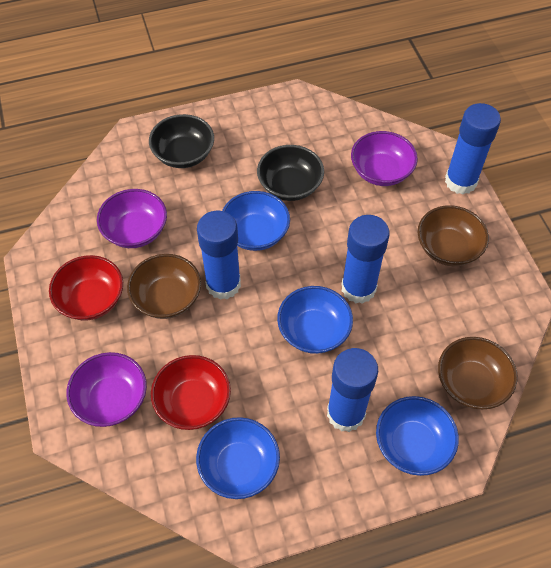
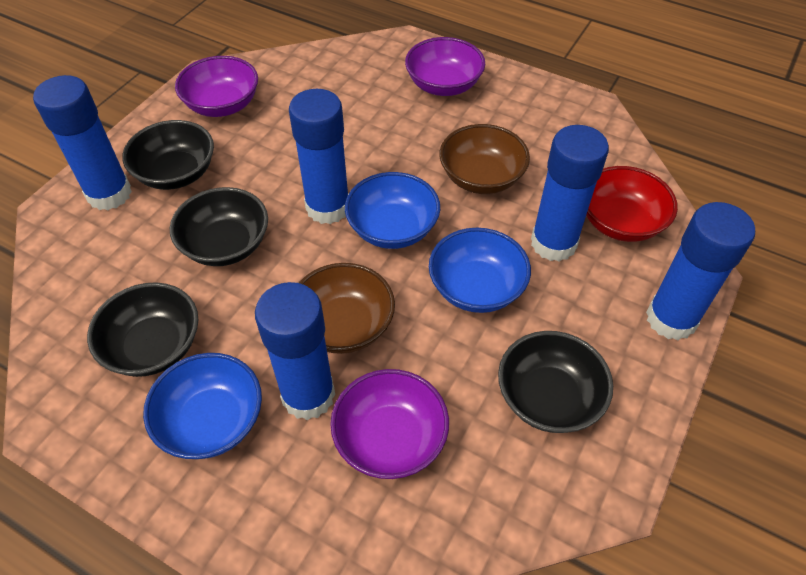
black bowl: [149,114,214,168] [257,145,324,201] = 2 -> [87,282,198,377] [122,120,214,190] [170,187,268,266] [498,331,613,433] = 4
blue bowl: [196,417,280,499] [222,191,290,251] [277,286,353,354] [376,396,459,476] = 4 -> [143,353,262,459] [345,172,440,249] [429,228,531,313] = 3
blue glue stick: [197,211,241,300] [327,348,378,432] [341,215,390,304] [445,103,501,195] = 4 -> [33,75,132,210] [255,282,335,420] [289,89,349,224] [531,125,609,262] [646,202,755,340] = 5
brown bowl: [127,254,201,319] [418,205,489,266] [438,337,518,410] = 3 -> [299,263,395,354] [440,124,530,194] = 2
red bowl: [49,255,123,321] [151,355,231,430] = 2 -> [586,166,678,242] = 1

